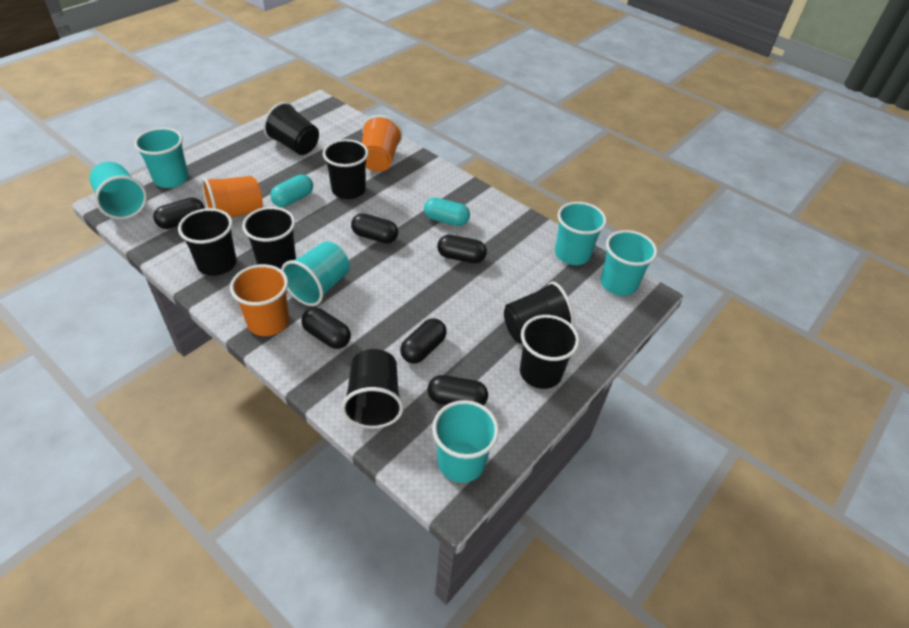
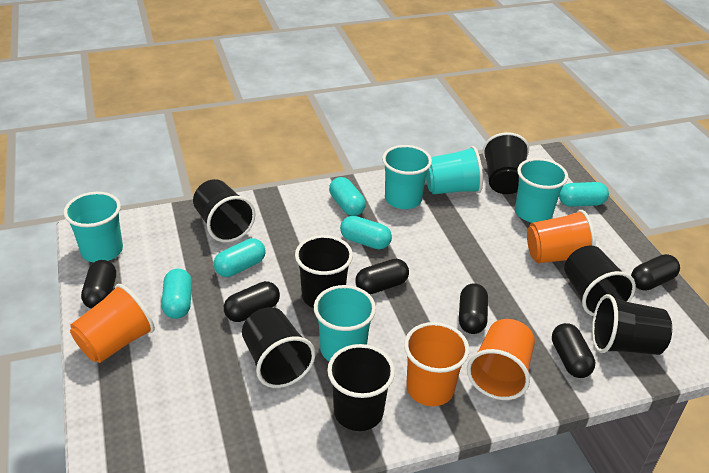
orange cup: [202,176,263,218] [230,264,289,336] [362,115,403,172] = 3 -> [70,284,155,363] [404,322,469,406] [467,319,535,400] [527,210,596,263] = 4
turquoise capsule: [270,174,313,207] [424,198,470,226] = 2 -> [162,269,192,319] [214,238,266,277] [329,177,366,216] [340,216,392,249] [559,182,609,207] = 5
turquoise cup: [89,162,147,219] [134,128,189,188] [281,242,350,306] [432,400,499,483] [555,202,607,265] [600,230,657,296] = 6 -> [64,192,123,262] [314,285,376,361] [382,145,432,209] [426,146,483,194] [515,158,568,223] = 5

